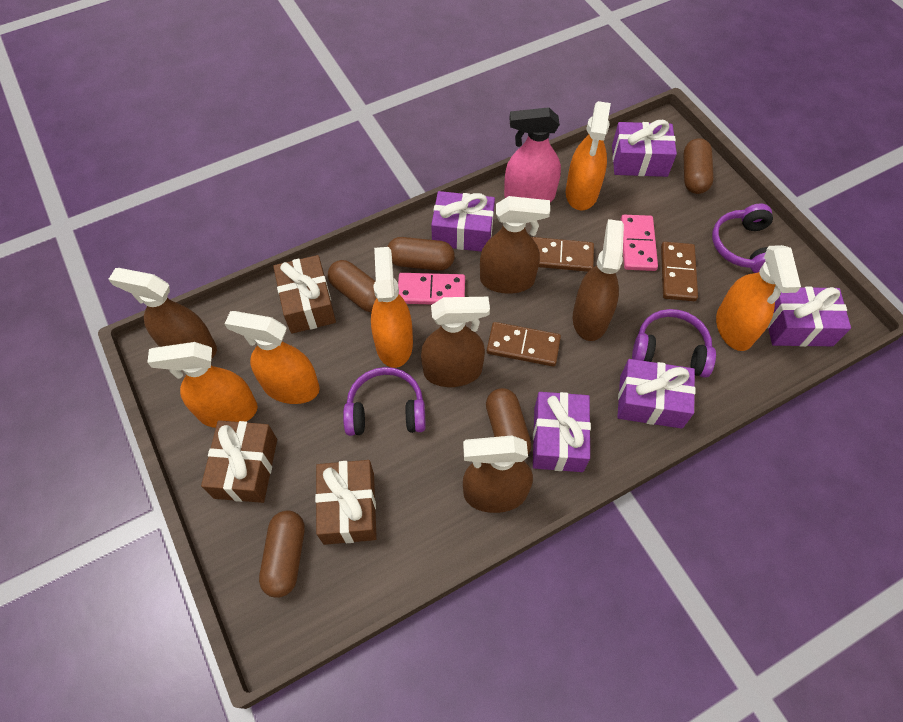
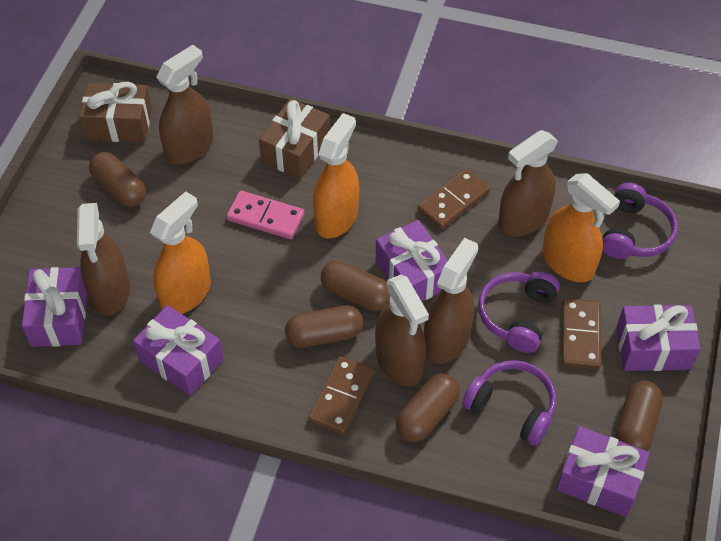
brown gift: [201,420,277,503] [273,255,336,334] [315,460,377,545] = 3 -> [79,82,152,142] [259,99,330,179] = 2
orange spray bottle: [147,342,258,428] [224,311,320,404] [371,247,413,368] [566,101,611,210] [716,245,801,351] = 5 -> [150,191,211,314] [313,113,359,238] [542,173,620,282] = 3
pink domino: [398,273,465,305] [621,215,658,271] = 2 -> [227,191,305,239] = 1
pink spray bottle: [504,107,561,202] = 1 -> none = 0

